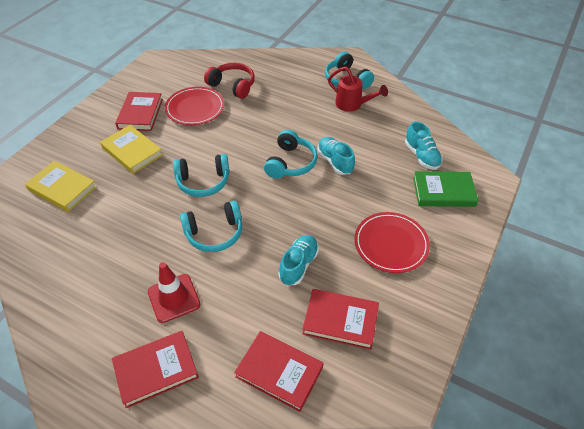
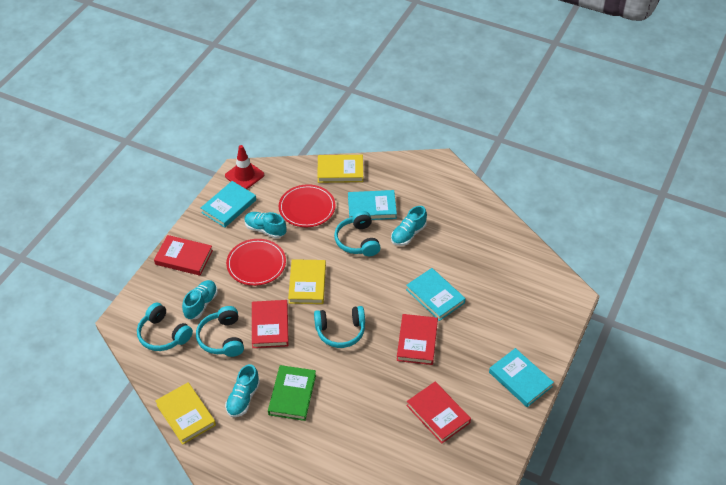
red headphones: [204,63,255,99] = 1 -> none = 0
red watering can: [328,67,388,112] = 1 -> none = 0
turquoise book: none = 0 -> [201,181,256,228] [348,190,397,220] [406,268,466,321] [489,348,554,407] = 4
turquoise shoe: [279,235,319,285] [317,137,355,175] [405,121,442,170] = 3 -> [182,280,218,319] [225,364,260,417] [244,212,287,238] [391,206,427,246] = 4
yellow book: [25,161,97,212] [100,125,163,174] = 2 -> [155,383,216,445] [288,259,326,304] [317,155,363,183] = 3

